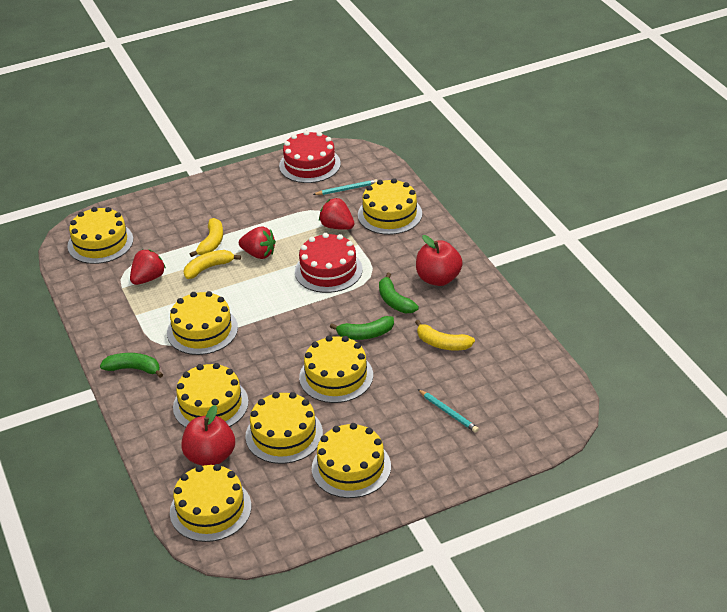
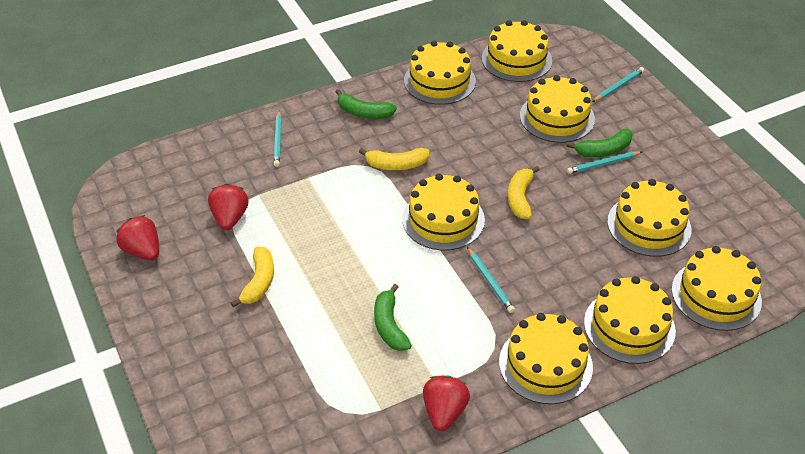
red apple: [181,405,235,466] [416,235,463,286] = 2 -> none = 0
red cake: [279,131,341,183] [295,233,363,293] = 2 -> none = 0
turquoise pencil: [313,179,378,195] [418,389,479,433] = 2 -> [274,111,282,167] [467,247,515,313] [567,151,642,174] [592,67,644,102] = 4

